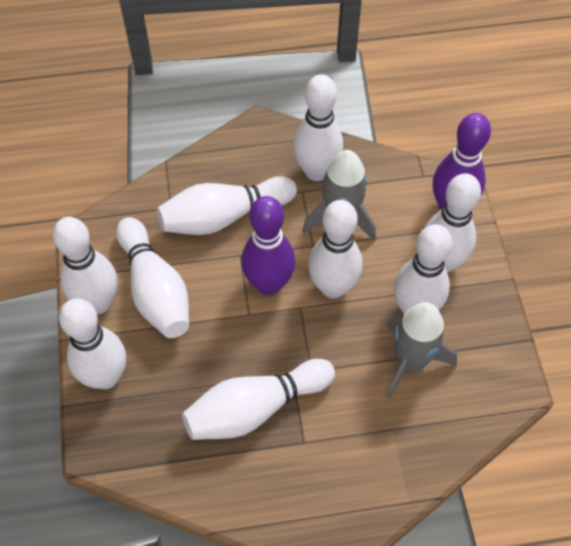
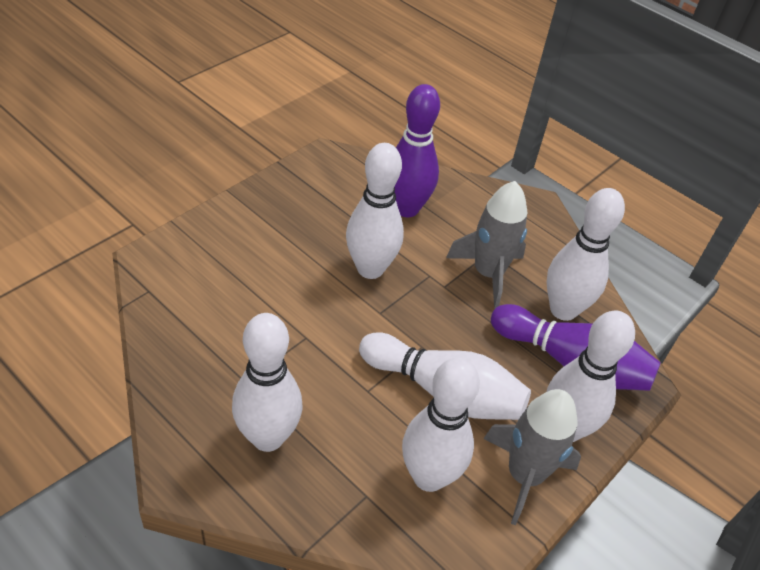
white bowling pin: [52,217,117,314] [59,298,126,389] [116,217,189,338] [157,176,297,235] [182,359,335,440] [293,74,343,181] [308,200,363,299] [394,224,453,314] [425,173,481,273] = 9 -> [232,313,302,452] [346,143,404,279] [359,332,531,420] [402,357,480,492] [547,188,625,321] [547,310,635,442] = 6

